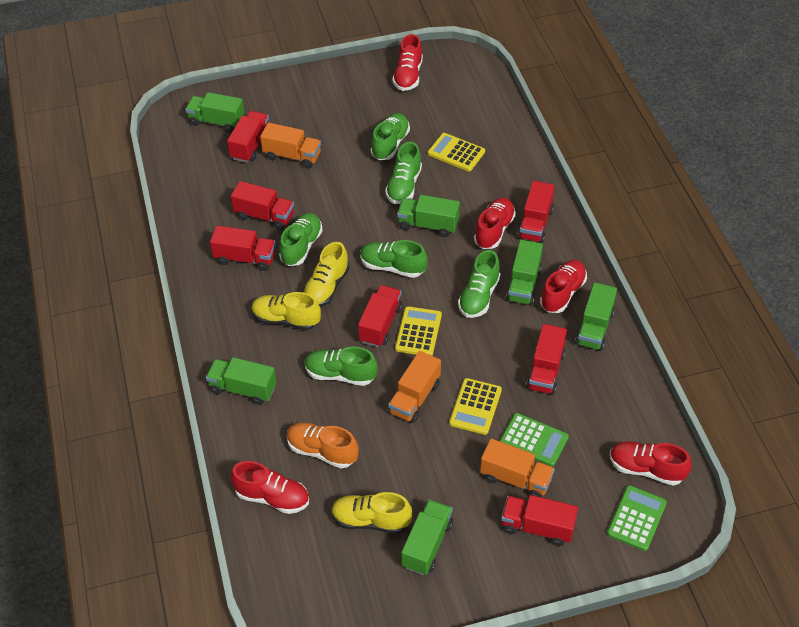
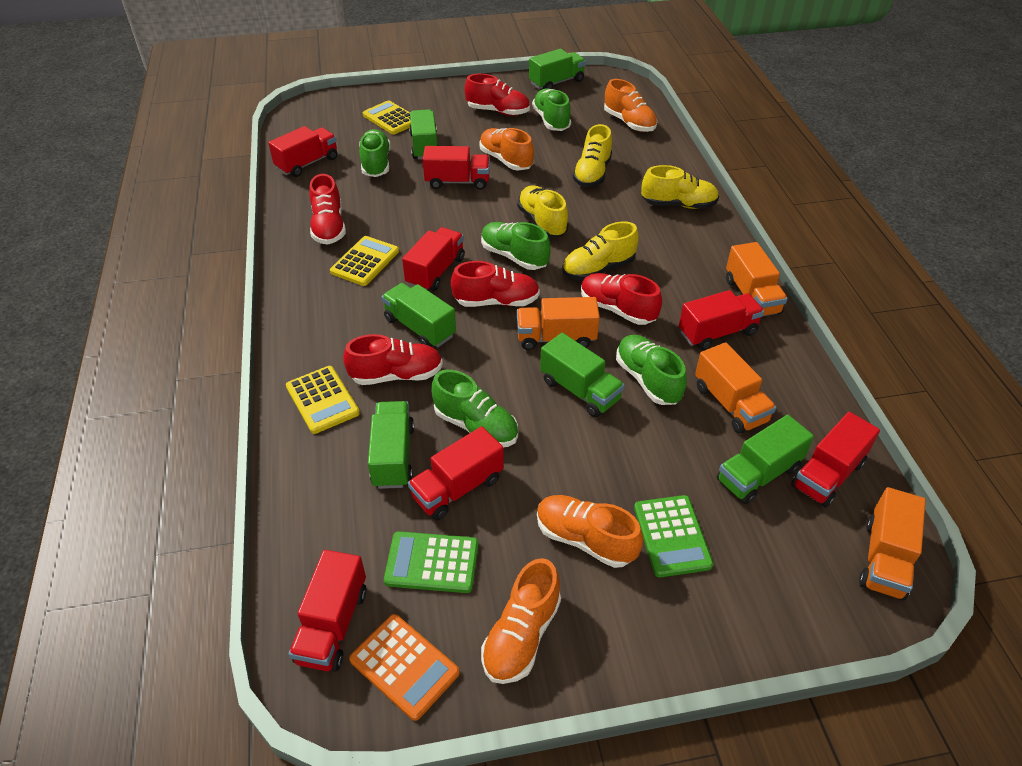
green shoe: [279,213,323,266] [305,346,378,386] [360,240,428,278] [371,113,410,160] [385,142,422,204] [458,250,500,318] = 6 -> [359,129,390,177] [432,370,518,447] [481,222,550,270] [532,88,571,131] [616,335,687,405] = 5
orange calculator: none = 0 -> [349,614,460,721] = 1
orange shoe: [287,422,359,468] = 1 -> [479,128,534,171] [481,558,561,684] [537,495,643,568] [604,79,657,132] = 4
orange truck: [260,123,321,168] [388,351,441,423] [480,439,555,497] = 3 -> [517,297,600,350] [695,342,776,434] [726,242,788,316] [859,487,926,601] = 4
yellow shoe: [251,292,321,330] [303,242,349,307] [331,492,413,534] = 3 -> [517,185,569,237] [562,221,639,281] [573,124,612,187] [641,165,719,209] = 4

